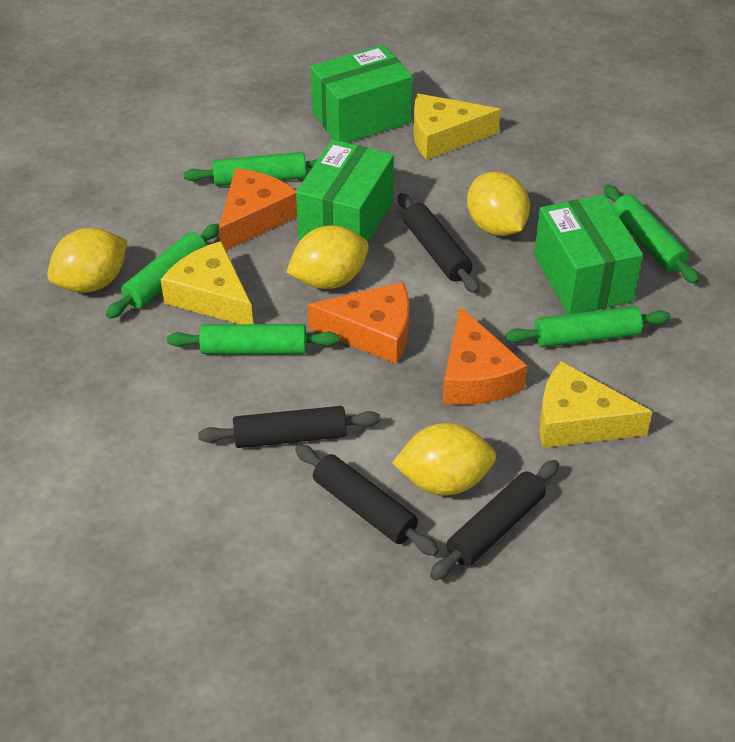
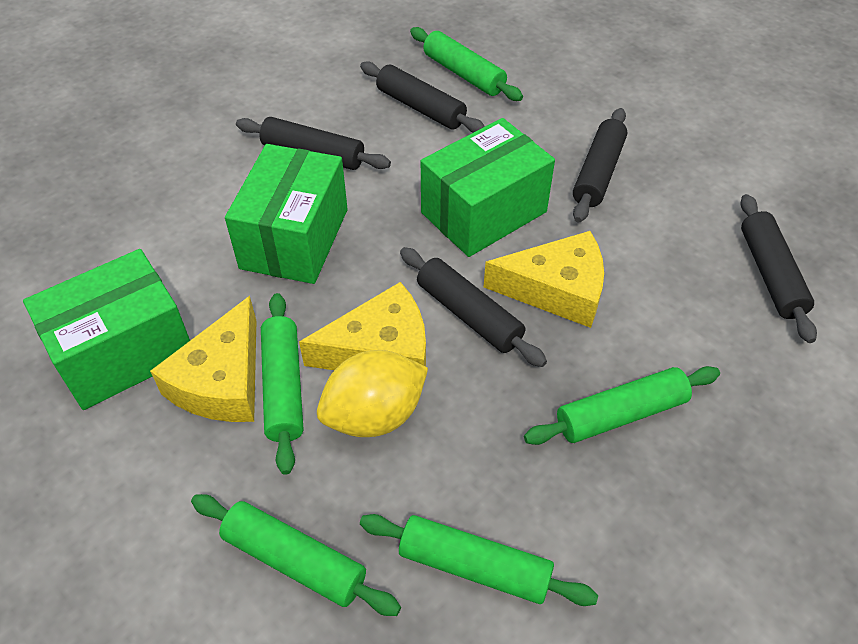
black rolling pin: [198,406,381,448] [295,444,439,556] [398,193,480,294] [430,460,559,580] = 4 -> [236,117,391,170] [360,61,485,133] [400,247,547,367] [573,108,627,222] [740,194,817,343] = 5
orange cheese: [219,168,297,250] [308,282,409,364] [443,306,527,405] = 3 -> none = 0
yellow lemon: [47,228,128,293] [286,225,369,289] [392,423,496,495] [467,172,530,236] = 4 -> [317,350,428,437] = 1

